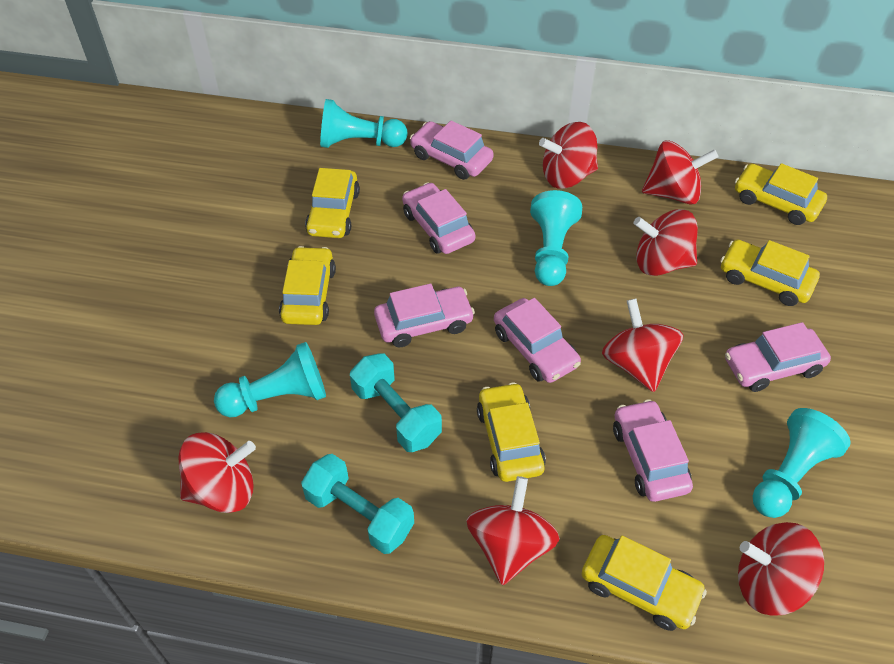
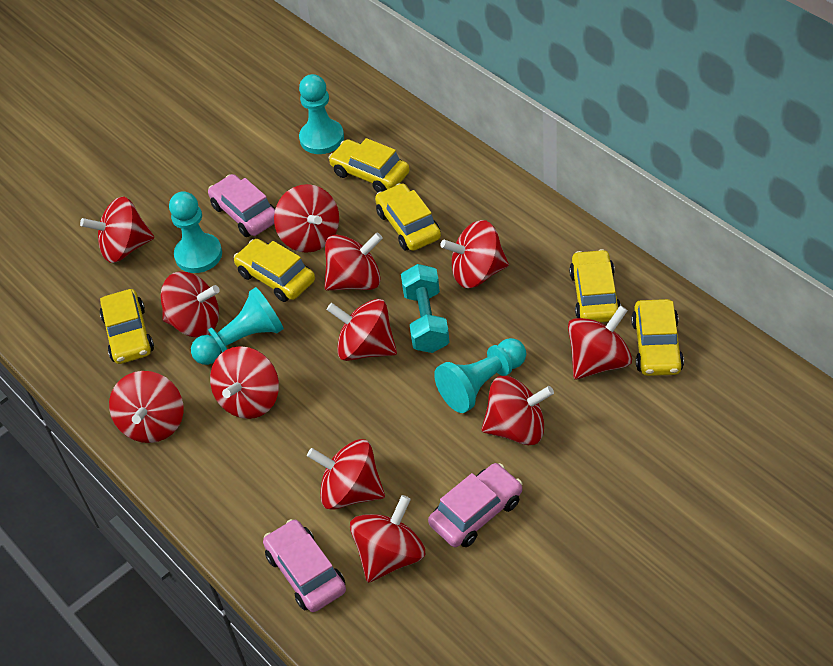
pink car: [374,284,475,348] [402,182,475,254] [410,121,494,180] [494,298,581,383] [613,399,693,502] [725,322,831,392] = 6 -> [208,174,275,237] [263,519,346,612] [428,463,522,547] = 3
red spinning top: [178,432,256,513] [467,476,560,585] [539,122,598,188] [602,299,684,392] [633,209,698,276] [642,140,718,205] [738,522,824,616] = 7 -> [80,197,155,263] [109,371,184,443] [161,272,220,337] [210,346,279,419] [274,184,339,253] [307,439,385,510] [324,233,383,291] [327,299,397,361] [350,495,425,583] [440,220,509,288] [481,376,554,445] [568,305,632,379] = 12
turquoise dumbbell: [301,454,414,554] [350,353,442,452] = 2 -> [401,264,450,353] = 1

